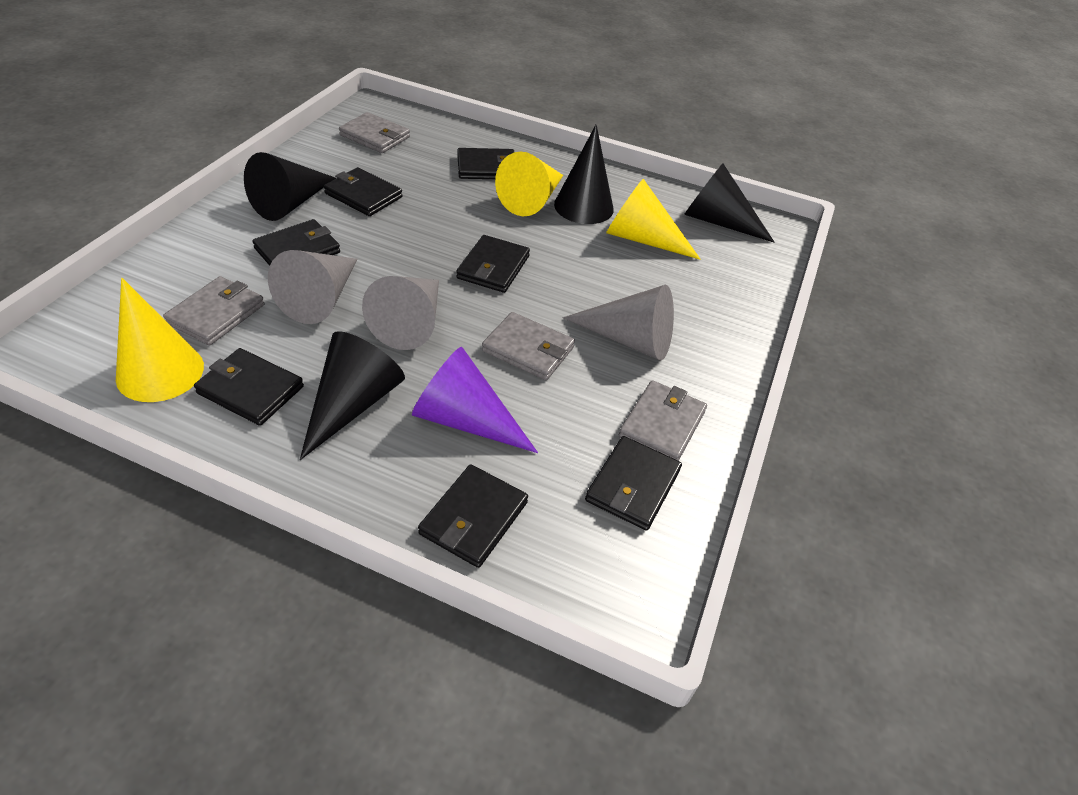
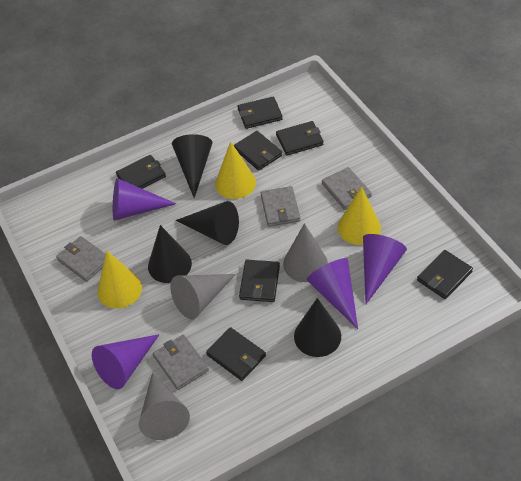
purple cone: [412,347,538,453] = 1 -> [92,334,160,389] [113,178,176,221] [307,258,358,329] [363,234,407,304] = 4

